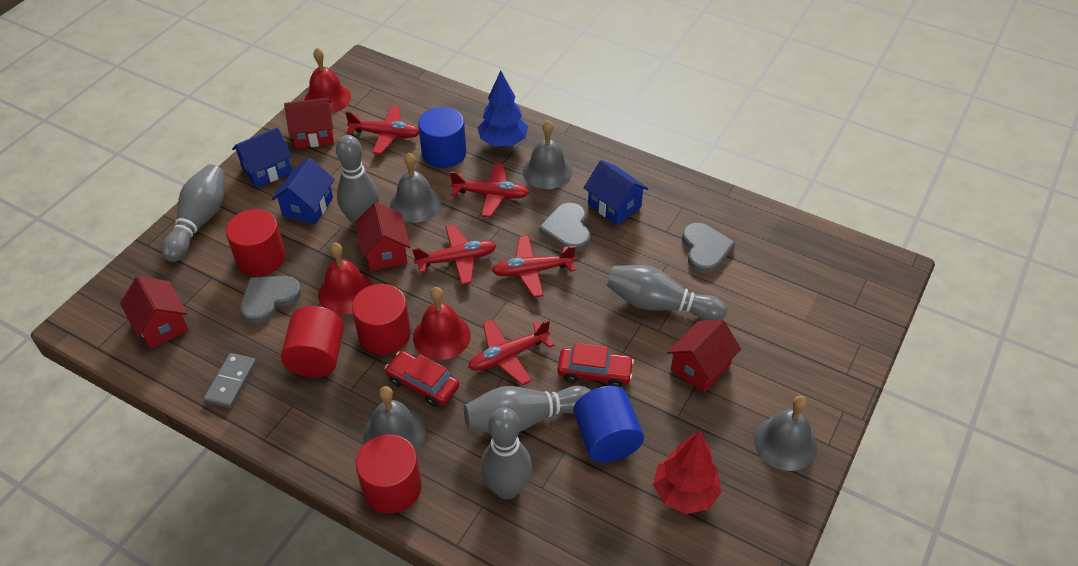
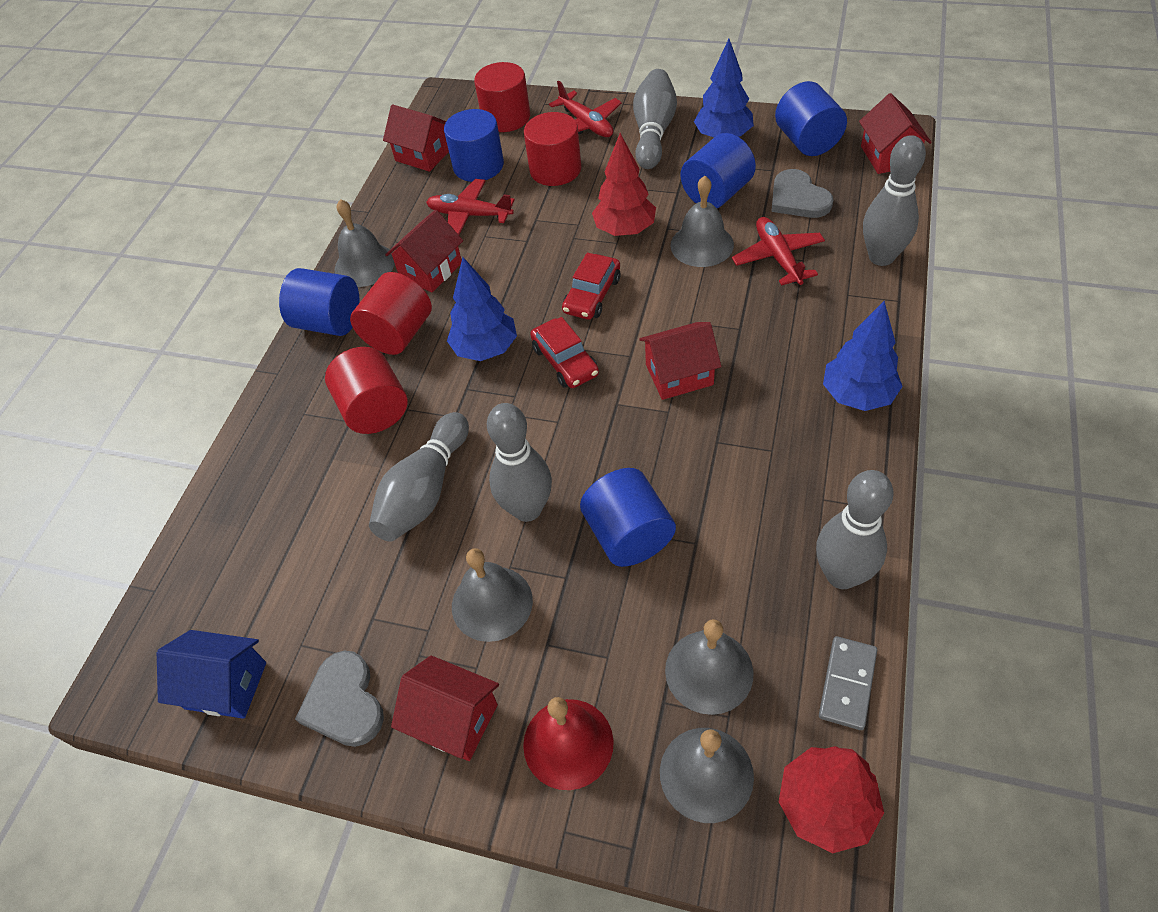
blue cylinder: [418,107,466,168] [573,386,644,462] = 2 -> [279,268,360,336] [444,109,504,182] [580,468,676,567] [681,133,756,208] [775,81,847,156] = 5
blue house: [232,127,292,188] [272,158,335,225] [584,160,649,225] = 3 -> [157,630,266,719] = 1
blue tree: [478,71,528,147] = 1 -> [447,257,517,361] [694,39,754,137] [823,301,903,411] = 3
grey bell: [363,386,426,452] [390,153,441,223] [522,120,572,189] [754,396,817,471] = 4 -> [334,199,395,287] [452,548,533,642] [660,728,754,823] [665,619,753,715] [671,176,734,267] = 5
grey heart: [240,276,301,324] [539,203,590,252] [682,223,735,273] = 3 -> [295,651,384,747] [771,169,833,218] = 2
red bell: [304,48,351,114] [318,243,373,315] [413,287,471,360] = 3 -> [523,697,614,790] = 1
red house: [120,276,189,349] [284,98,334,148] [355,202,411,271] [667,319,741,393] = 4 -> [383,104,449,172] [385,210,463,293] [391,655,499,761] [639,322,721,400] [859,93,932,174] = 5
red plane: [345,106,419,154] [412,225,496,285] [450,163,529,217] [468,319,555,385] [492,236,576,298] = 5 -> [426,179,515,235] [549,80,622,137] [732,217,825,286] = 3
red tree: [653,430,722,514] = 1 -> [592,133,656,236] [779,746,884,853] = 2

